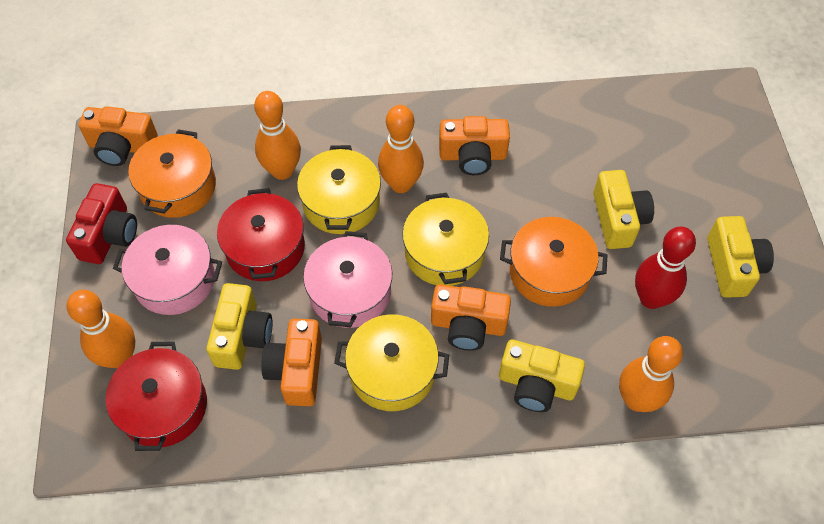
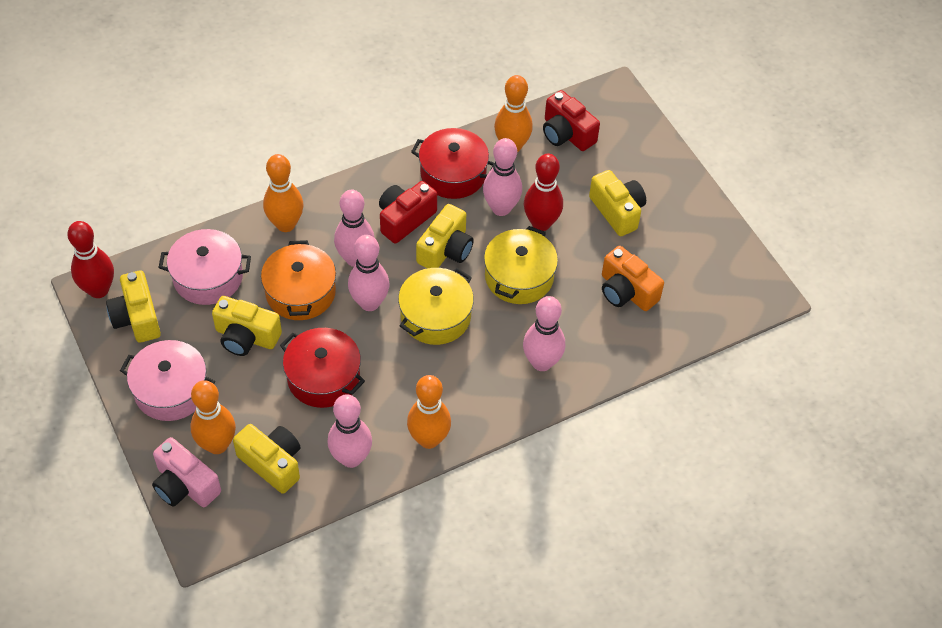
orange camera: [79,106,158,166] [261,319,322,406] [431,284,511,351] [439,116,510,175] = 4 -> [602,246,664,311] = 1
orange pot: [128,129,216,218] [500,217,608,307] = 2 -> [261,240,336,320] = 1
pink bowling pin: none = 0 -> [327,394,372,468] [334,190,375,267] [348,235,389,311] [483,138,522,216] [523,296,565,371] = 5
pink camera: none = 0 -> [152,437,221,507] = 1
red bowling pin: [635,226,696,309] = 1 -> [67,221,114,298] [524,154,563,231] = 2
red camera: [66,183,137,264] = 1 -> [379,181,437,244] [543,90,600,151] = 2
yellow camera: [206,283,272,370] [499,339,585,412] [593,170,654,249] [707,216,774,298] = 4 -> [106,270,161,343] [212,296,282,356] [233,424,300,494] [416,204,474,268] [589,170,646,236] = 5
yellow pot: [297,145,381,234] [334,314,449,411] [402,193,489,286] = 3 -> [398,268,474,345] [484,226,558,304] = 2

